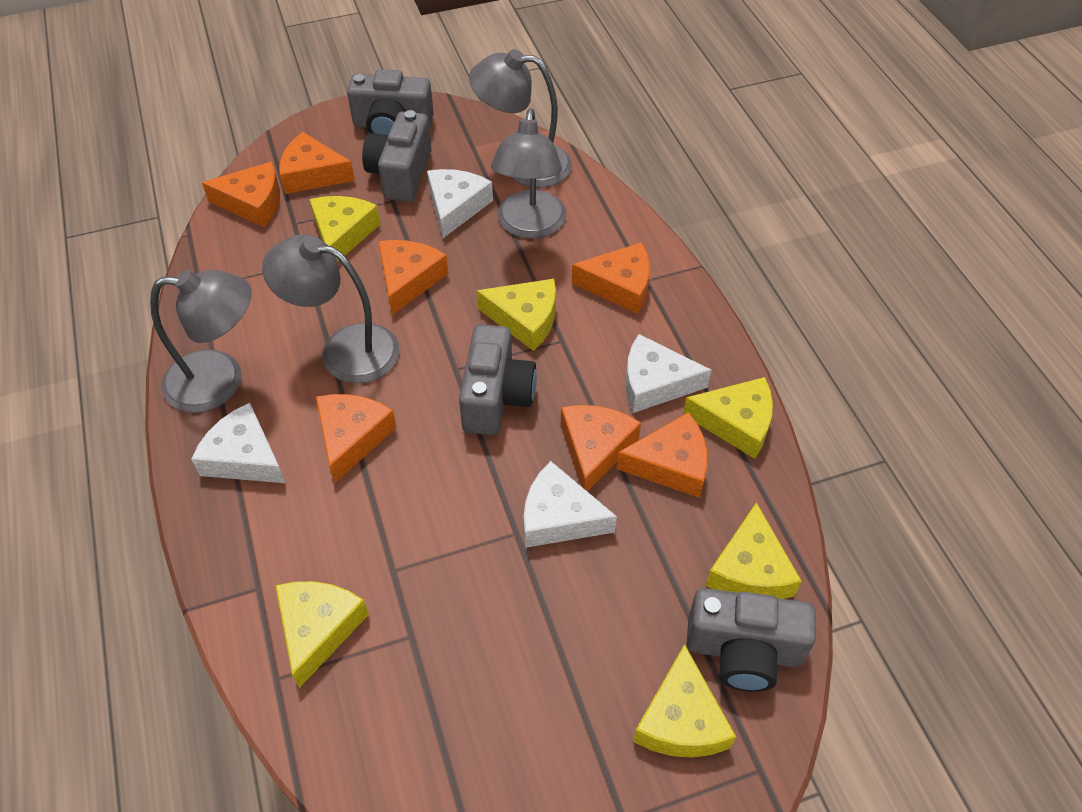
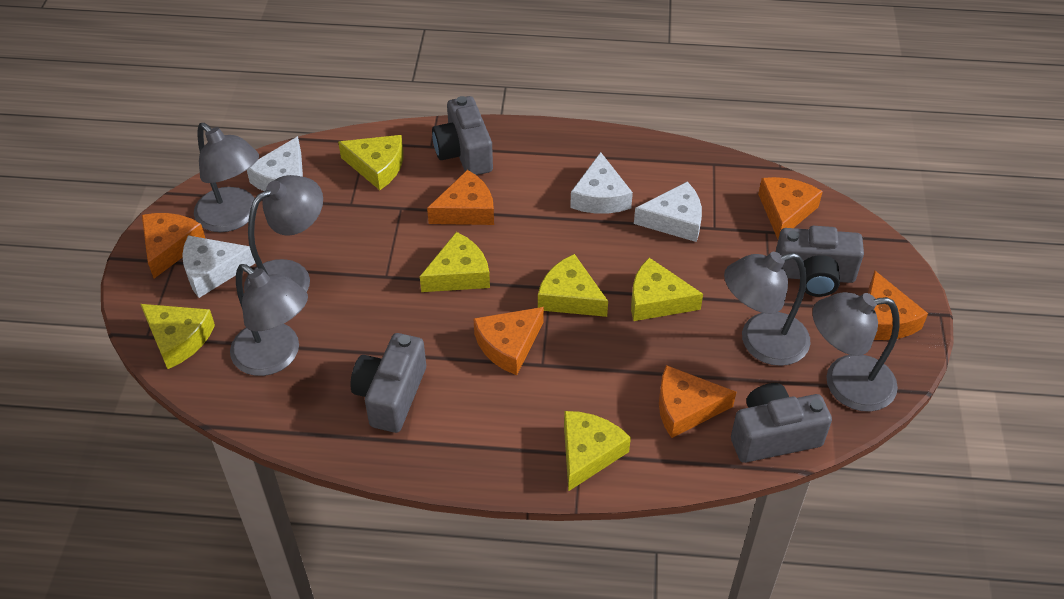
grey lamp: [150,269,252,413] [262,234,400,383] [469,49,572,188] [491,108,566,239] = 4 -> [194,123,259,232] [230,264,308,376] [244,175,323,292] [724,252,810,366] [812,292,900,412] = 5
orange cheese: [202,162,280,227] [279,132,355,194] [316,394,397,483] [378,240,448,315] [561,405,641,492] [572,242,650,314] [616,412,708,498] = 7 -> [142,213,206,278] [427,170,494,225] [473,307,544,375] [659,365,736,438] [758,177,823,239] [868,271,928,340] = 6

